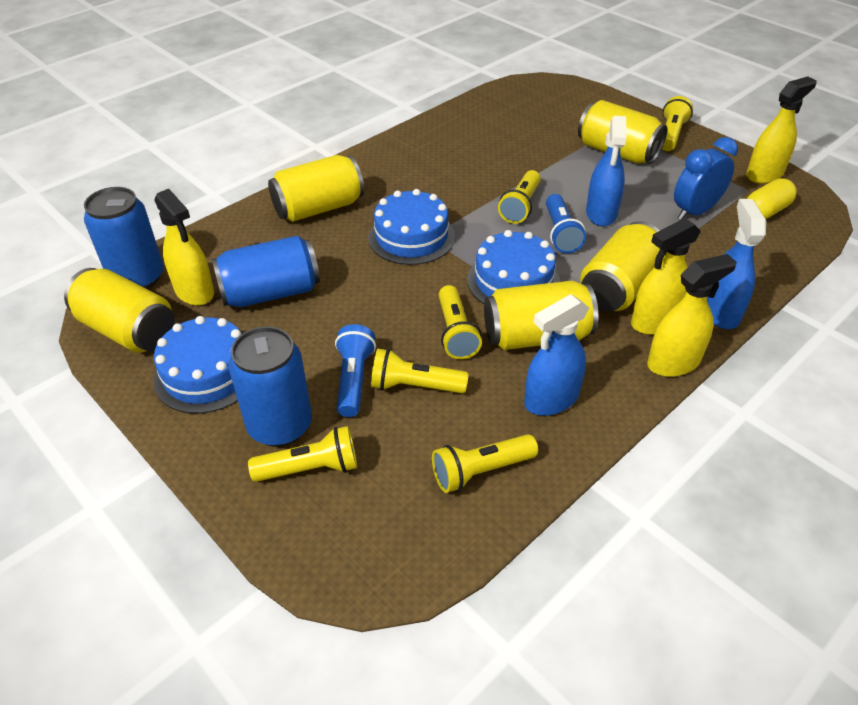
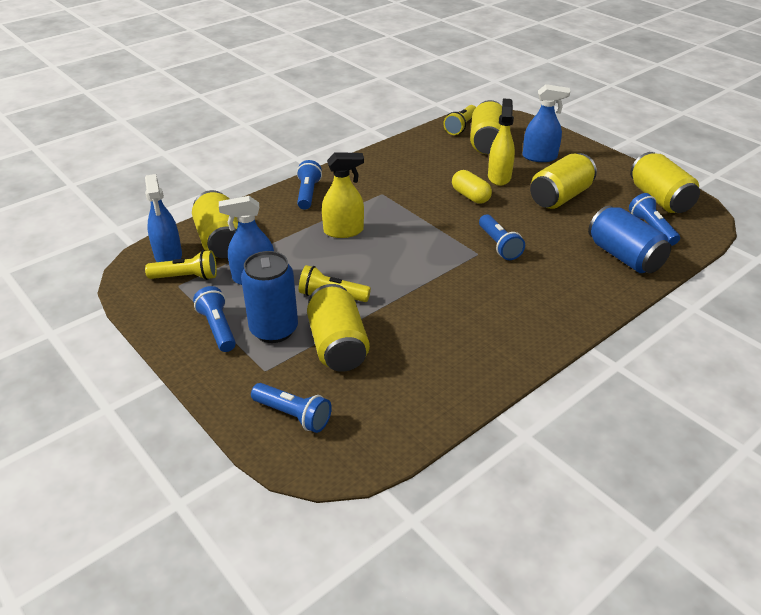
blue cake: [153,316,242,414] [368,189,455,265] [467,230,560,304] = 3 -> none = 0
blue can: [84,187,164,289] [212,235,320,307] [229,326,312,447] = 3 -> [241,251,298,343] [588,206,671,273] = 2
blue clock: [674,137,738,220] = 1 -> none = 0
blue flashlight: [335,324,376,417] [546,194,586,253] = 2 -> [193,286,236,352] [251,383,332,433] [297,160,322,210] [479,215,525,260] [629,193,680,246] = 5
yellow flashlight: [248,426,357,482] [371,349,469,394] [432,434,538,493] [439,285,482,359] [498,170,541,224] [662,96,693,151] = 6 -> [145,250,217,280] [299,265,371,302] [443,105,476,135] = 3
yellow spray bottle: [154,189,214,306] [631,218,701,335] [647,254,737,377] [746,76,817,184] = 4 -> [322,152,364,238] [488,99,515,186] = 2

